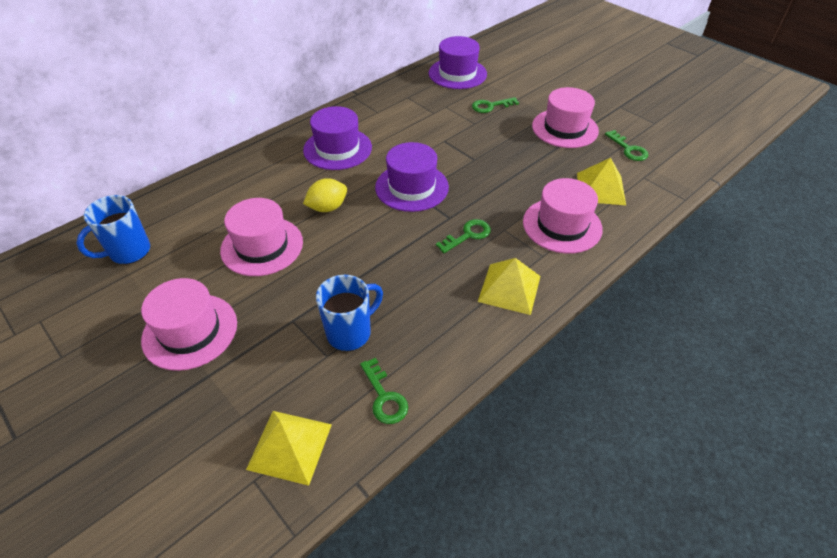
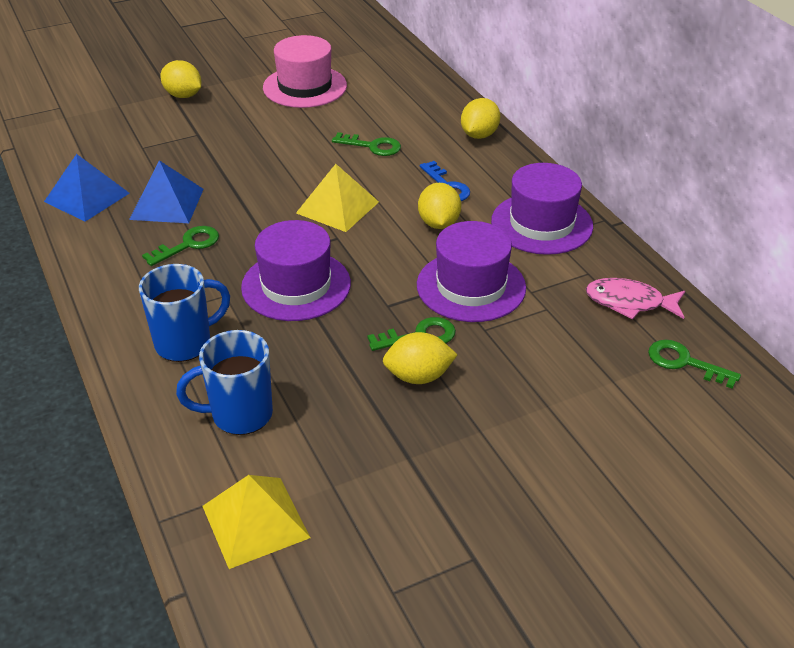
blue key: none = 0 -> [420,161,470,201] = 1
blue pyramid: none = 0 -> [44,154,130,222] [129,160,204,223] = 2
pink fish: none = 0 -> [586,278,685,319] = 1
pink hat: [141,278,237,371] [220,198,303,276] [523,178,603,254] [532,87,599,148] = 4 -> [263,35,347,108] = 1
yellow lemon: [303,178,347,212] = 1 -> [160,60,201,98] [383,332,457,384] [418,183,461,229] [461,98,501,139] = 4
yellow pyramid: [246,411,332,486] [478,258,540,315] [577,158,626,205] = 3 -> [202,475,311,569] [296,164,379,232] = 2

